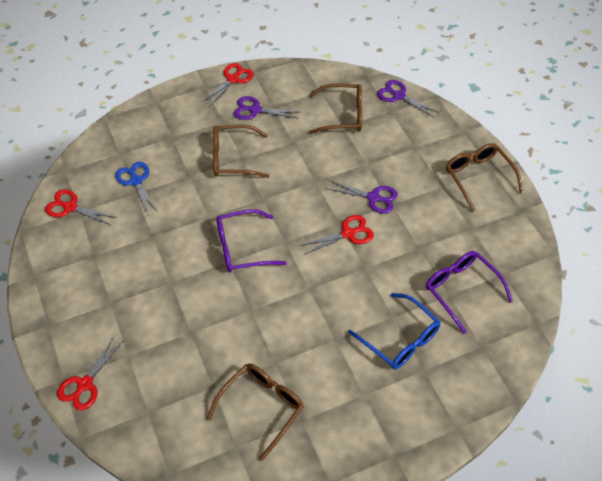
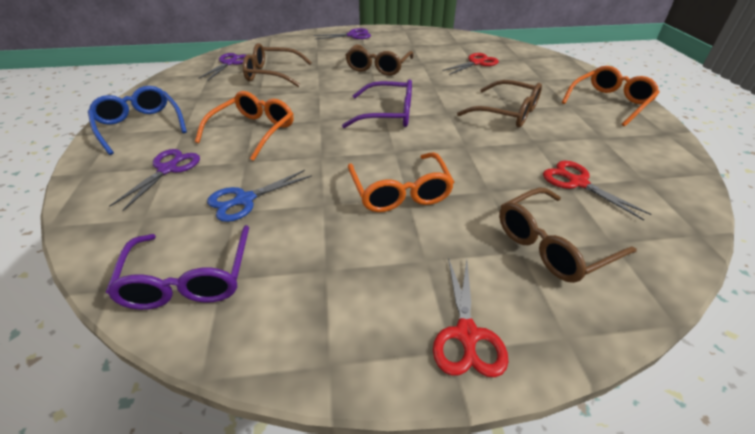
orange glasses: none = 0 -> [195,91,294,161] [348,152,454,212] [562,66,660,126] = 3
red scissors: [45,189,116,225] [57,337,122,410] [202,63,254,106] [300,215,374,254] = 4 -> [433,258,508,377] [442,53,499,75] [543,161,652,221] = 3

